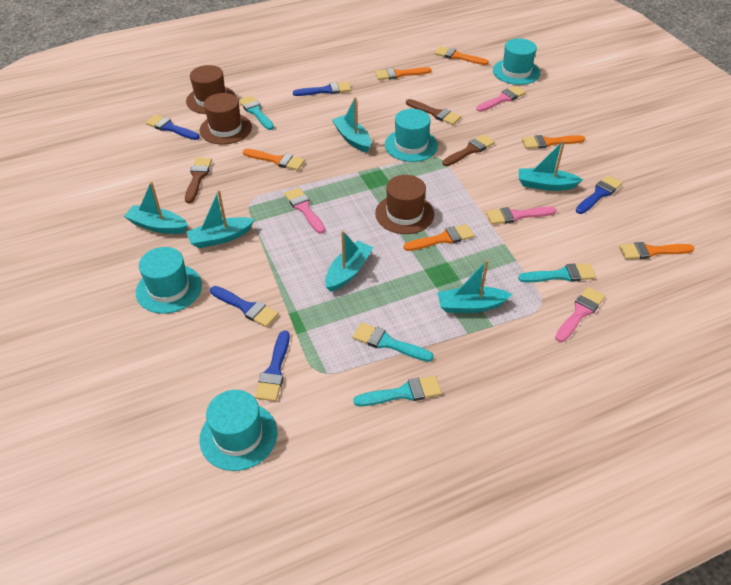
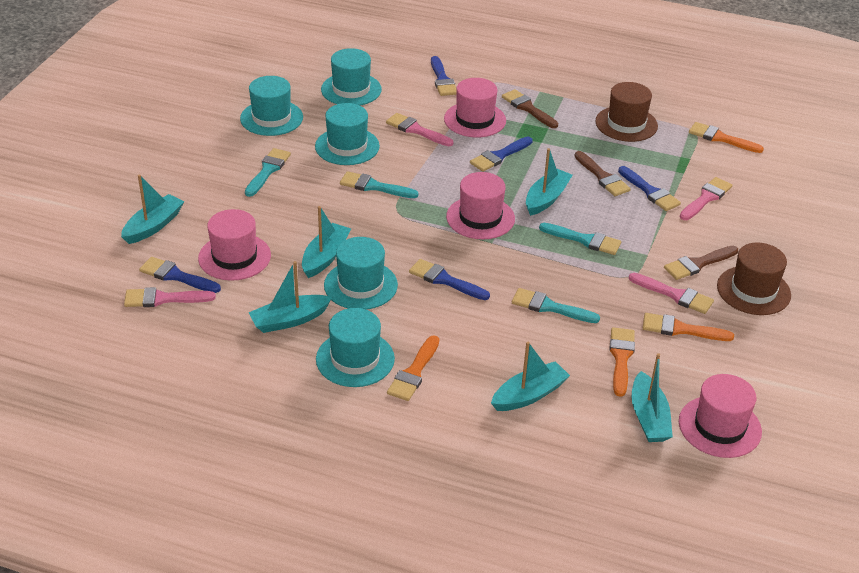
brown hat: [186,65,236,114] [200,93,252,145] [375,175,434,234] = 3 -> [595,82,658,142] [717,243,791,315] = 2
orange brush: [243,149,305,170] [375,67,431,80] [404,224,475,251] [435,46,489,65] [522,135,585,149] [619,242,694,259] = 6 -> [387,336,439,401] [609,327,635,397] [643,313,734,341] [689,122,764,153] = 4
pink hat: none = 0 -> [198,209,271,281] [444,78,506,137] [446,172,515,239] [679,374,762,458] = 4
turquoise hat: [136,247,202,314] [199,390,277,471] [385,109,438,162] [493,38,540,85] = 4 -> [240,76,303,136] [315,103,380,165] [316,308,395,387] [321,48,382,105] [324,237,398,310] = 5

